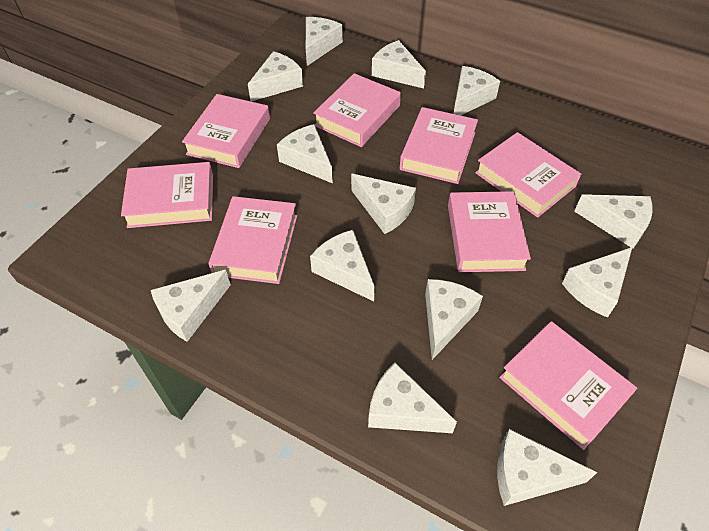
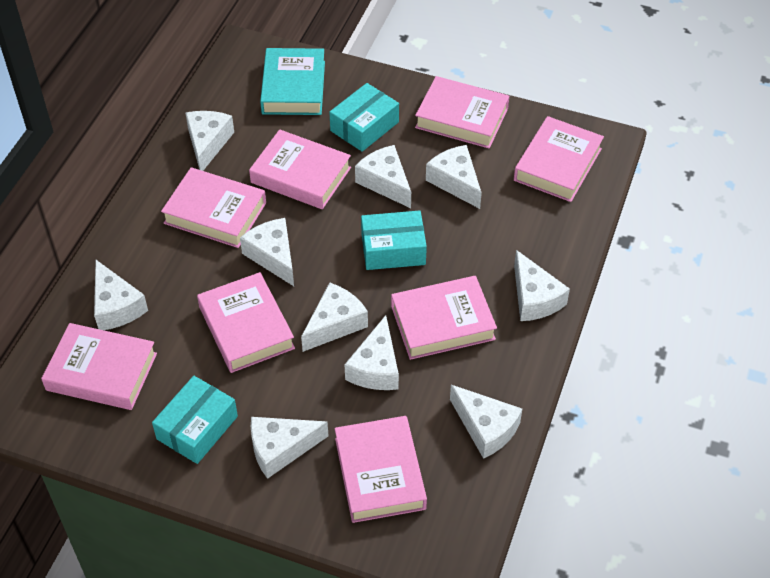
turquoise book: none = 0 -> [260,48,325,115] = 1
turquoise box: none = 0 -> [152,376,238,464] [329,83,399,152] [361,210,427,270] = 3
white cheese: [151,270,231,342] [248,51,303,102] [277,124,333,183] [306,17,343,66] [310,230,375,301] [351,174,416,234] [368,363,457,433] [372,40,426,88] [425,279,483,360] [453,66,500,116] [497,429,597,506] [562,247,632,318] [574,194,653,248] = 13 -> [94,260,148,330] [185,111,234,171] [240,218,294,286] [251,417,328,479] [301,282,368,352] [345,315,399,390] [355,145,411,208] [426,145,482,209] [450,385,522,459] [514,250,570,321] = 10

